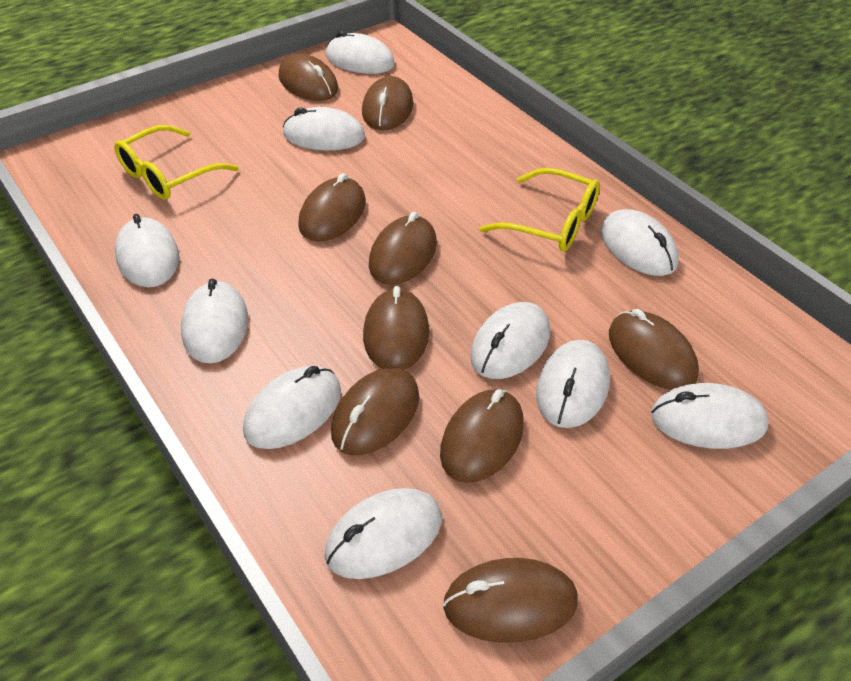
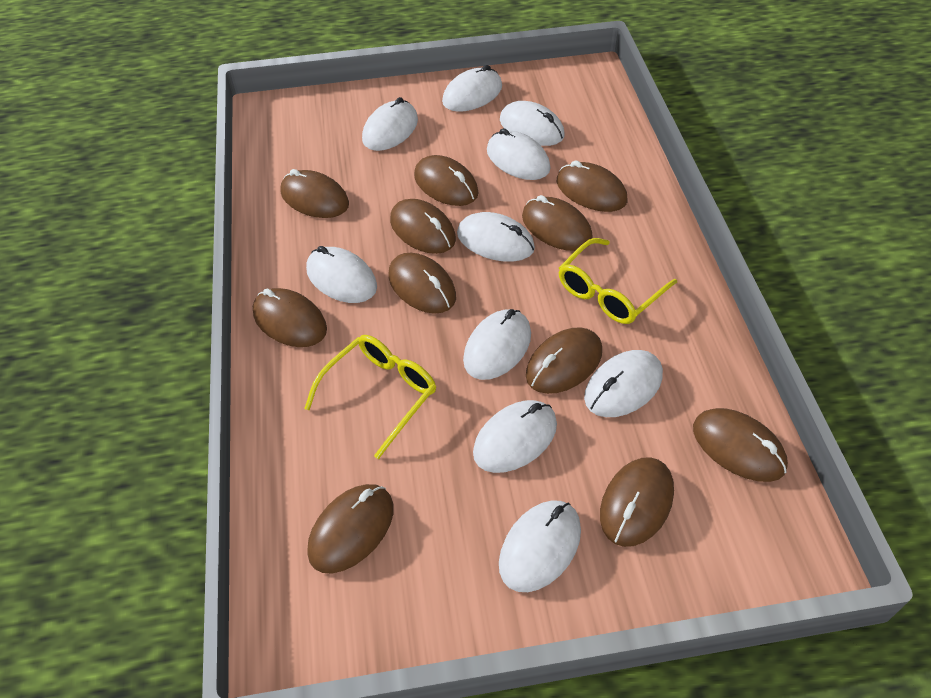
brown mouse: [279,54,338,101] [298,173,366,242] [331,368,419,455] [362,76,414,130] [363,286,429,370] [369,212,437,285] [440,389,524,483] [443,558,578,643] [609,309,699,390] = 9 -> [253,288,327,347] [280,169,349,218] [307,484,394,574] [388,253,456,314] [390,199,456,254] [414,155,478,206] [522,195,593,251] [526,327,602,394] [557,160,628,212] [600,457,674,547] [693,408,788,482] = 11

